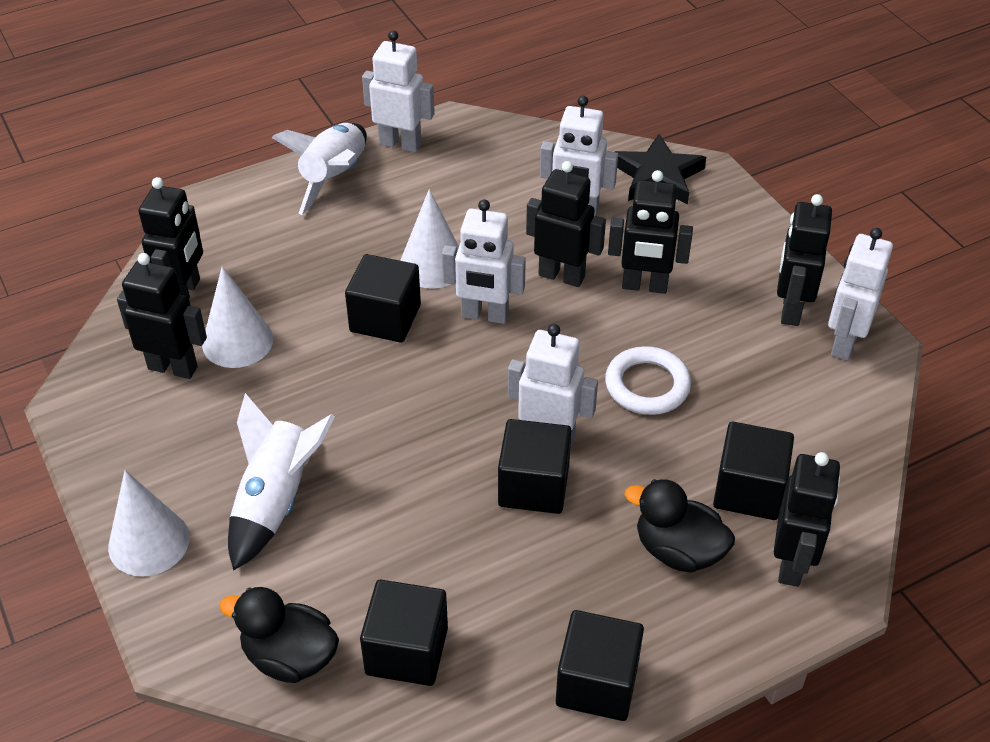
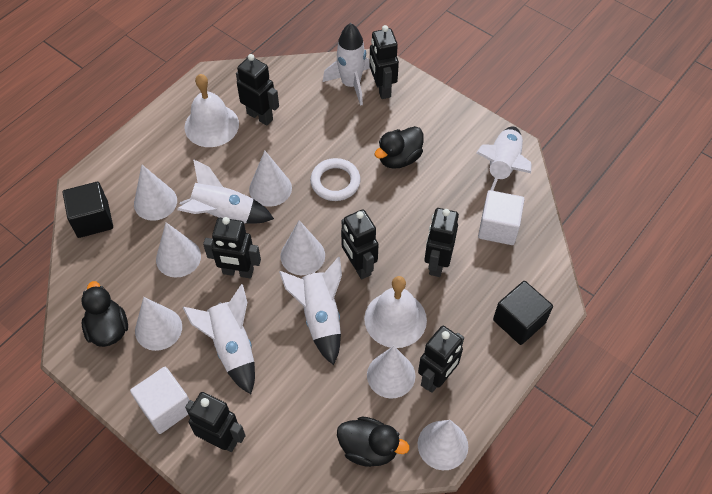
black cube: [345,254,421,343] [360,580,448,686] [498,419,572,514] [556,610,644,721] [713,422,794,520] = 5 -> [63,182,113,238] [493,281,553,345] = 2
black duck: [219,587,339,683] [625,479,735,573] = 2 -> [81,281,128,347] [337,417,410,467] [374,126,424,169] = 3
black robot: [117,253,207,379] [138,177,203,298] [526,161,606,287] [608,170,693,294] [774,452,841,587] [777,194,832,326] = 6 -> [185,392,246,452] [203,217,261,278] [236,54,279,126] [341,209,379,279] [369,25,399,99] [418,326,464,393] [425,208,459,277] = 7
black star: [615,134,706,204] = 1 -> none = 0
white bell: none = 0 -> [184,74,239,147] [364,276,427,348] = 2
white cone: [108,470,190,576] [202,266,273,368] [400,189,459,289] = 3 -> [134,165,177,221] [135,297,182,351] [156,222,201,277] [249,151,292,207] [281,220,325,275] [367,346,415,398] [418,420,468,470] = 7
white cube: none = 0 -> [130,367,189,434] [478,190,525,245] = 2
white robot: [362,30,435,152] [442,199,526,324] [508,324,598,449] [540,96,618,216] [828,228,893,360] = 5 -> none = 0
white rocket: [228,393,335,571] [271,123,367,215] = 2 -> [177,159,274,224] [182,284,255,394] [279,257,342,365] [323,23,370,106] [477,127,531,191] = 5

